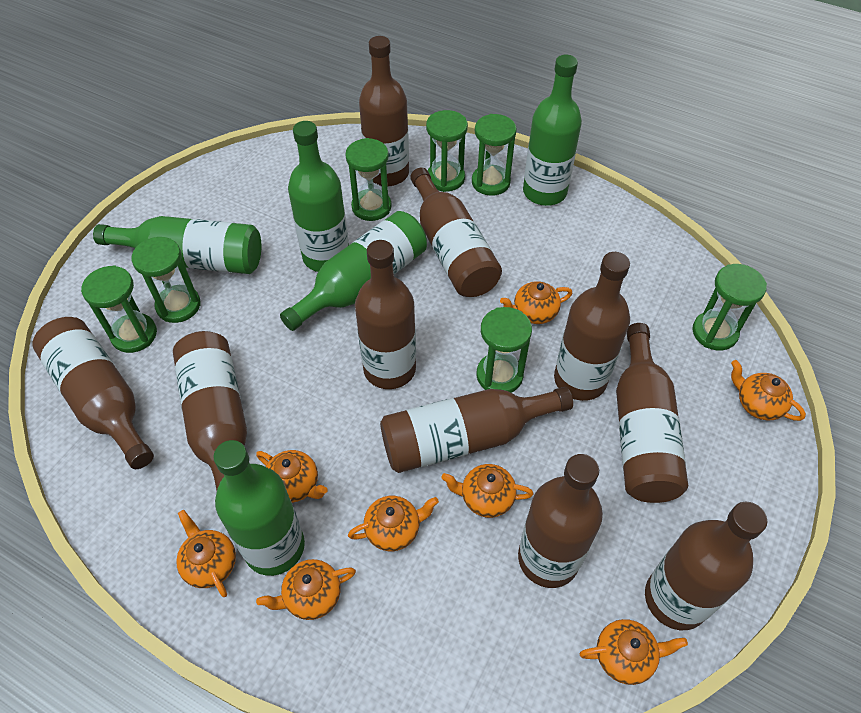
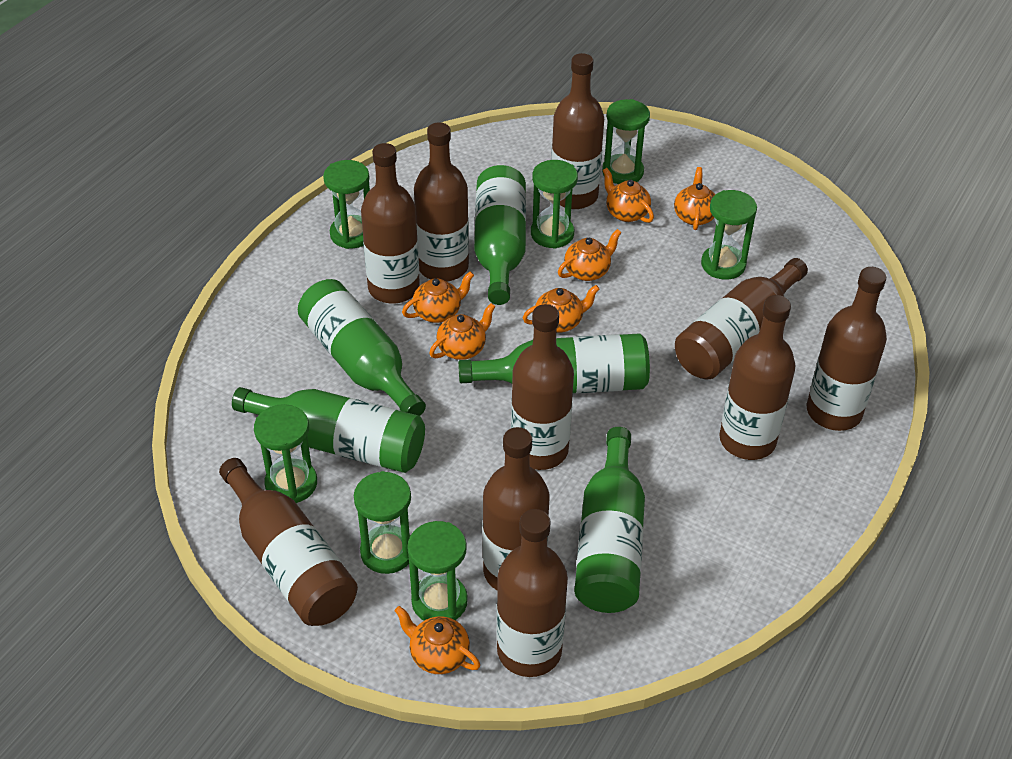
orange teapot: [176,510,236,597] [256,450,328,503] [256,559,356,620] [348,496,439,551] [442,464,533,518] [500,281,572,324] [579,619,688,685] [731,360,806,421] = 8 -> [394,606,480,674] [402,271,474,323] [429,303,496,360] [523,285,599,332] [558,229,622,281] [603,168,654,223] [674,167,715,230] = 7

